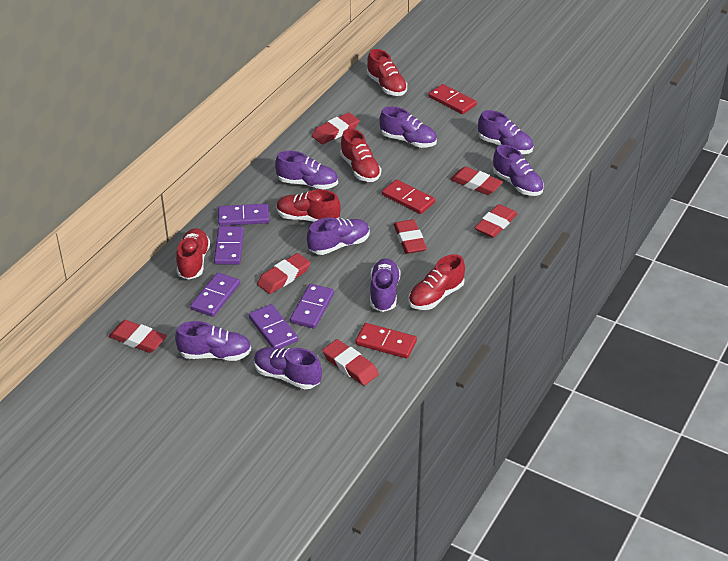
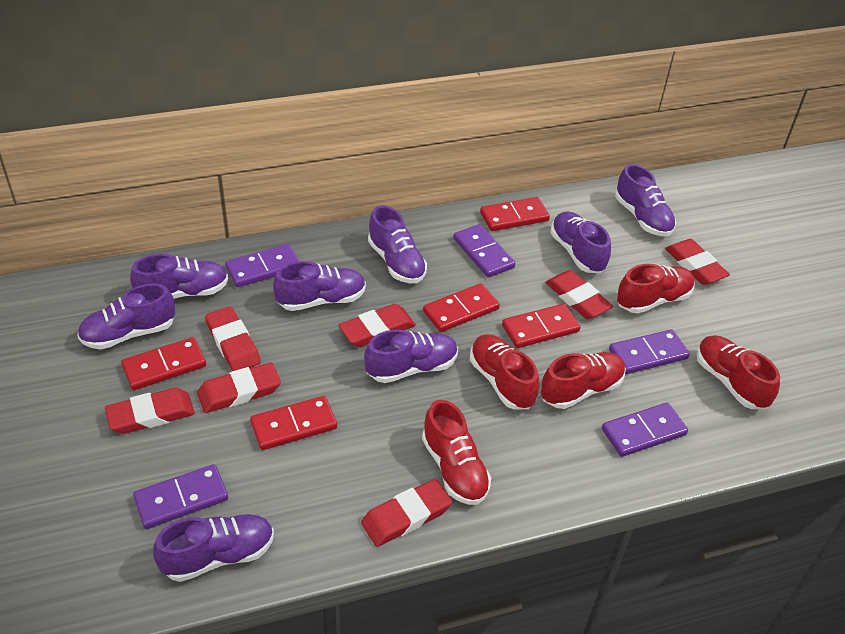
red domino: [355,323,417,359] [382,179,435,214] [429,84,477,114] = 3 -> [121,337,206,390] [250,396,337,450] [423,283,500,332] [480,197,550,231] [502,304,580,348] = 5

